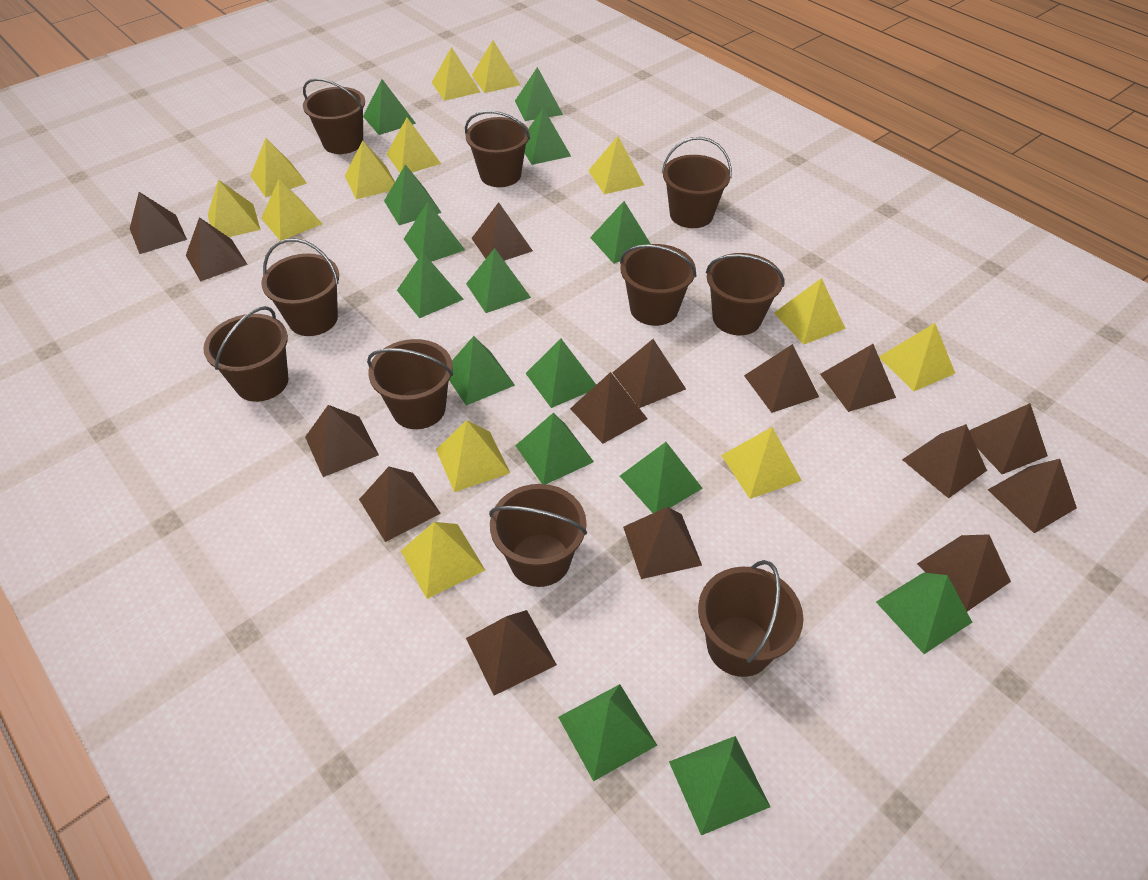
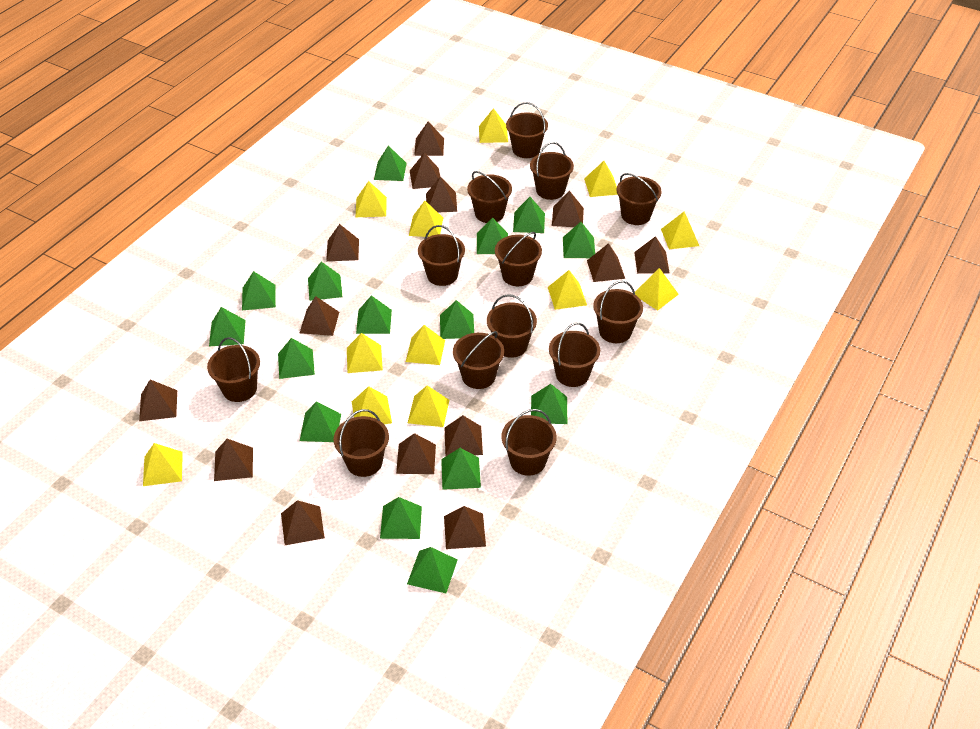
brown bucket: [203,306,288,402] [261,238,339,336] [303,78,365,154] [367,339,453,429] [465,111,530,187] [489,484,587,587] [620,244,697,326] [662,137,732,228] [698,560,803,677] [706,253,785,335] = 10 -> [207,337,260,402] [334,409,389,477] [418,225,465,286] [453,331,504,389] [467,171,512,223] [487,294,537,358] [495,232,542,286] [501,409,557,476] [506,102,548,158] [530,142,574,200] [549,322,600,387] [593,281,643,343] [617,173,662,225] = 13
brown pyramid: [130,192,187,254] [186,217,248,282] [305,405,379,477] [359,466,441,542] [466,610,557,695] [471,202,533,261] [570,372,647,444] [612,339,686,408] [623,507,702,579] [744,344,819,413] [820,344,896,412] [902,424,987,498] [917,534,1011,611] [969,403,1048,474] [988,459,1077,533] = 15 -> [139,380,177,421] [214,439,253,481] [281,500,325,545] [300,296,339,336] [326,224,359,261] [396,433,436,474] [410,152,440,189] [414,121,444,156] [426,176,457,212] [444,506,486,549] [445,415,483,457] [552,191,584,227] [587,243,625,282] [634,236,669,274] = 14
yellow pyramid: [208,180,260,237] [250,138,307,198] [261,179,322,241] [345,140,395,199] [387,118,441,173] [401,522,485,599] [432,47,480,101] [436,420,510,492] [472,40,520,93] [588,136,644,194] [721,427,802,499] [774,278,846,345] [879,323,956,391] = 13 -> [143,443,183,486] [347,333,383,373] [352,386,392,424] [355,181,387,217] [406,325,445,365] [408,386,449,427] [409,201,443,237] [479,108,508,143] [548,270,587,310] [584,161,618,197] [635,268,679,310] [661,212,699,249] = 12

